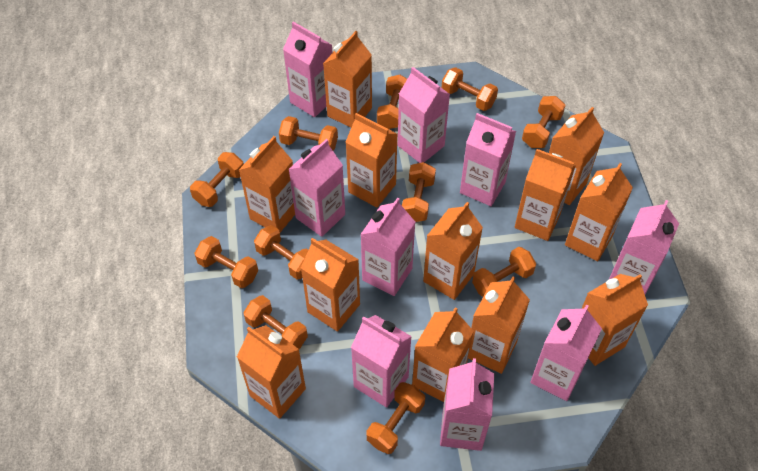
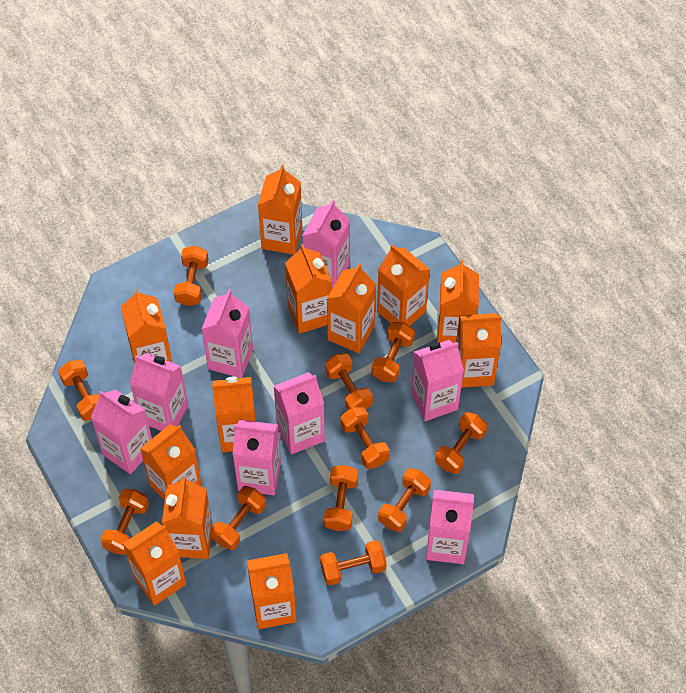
pink carton: [283,22,332,117] [289,139,345,237] [351,315,412,408] [360,198,415,296] [398,67,450,163] [440,358,494,451] [460,113,516,206] [530,305,602,401] [609,200,679,294] = 9 -> [91,390,152,474] [130,353,188,431] [202,290,253,378] [233,420,281,495] [273,372,325,455] [302,200,350,288] [411,340,464,421] [426,490,474,564] = 8

